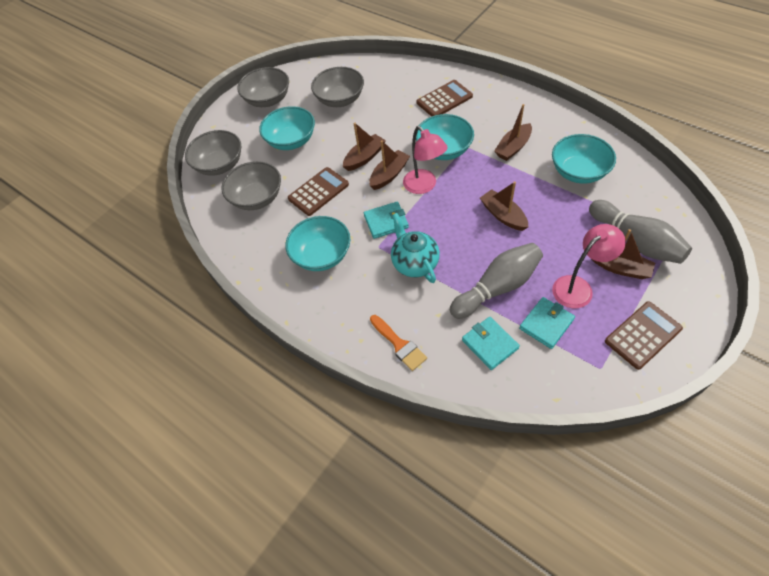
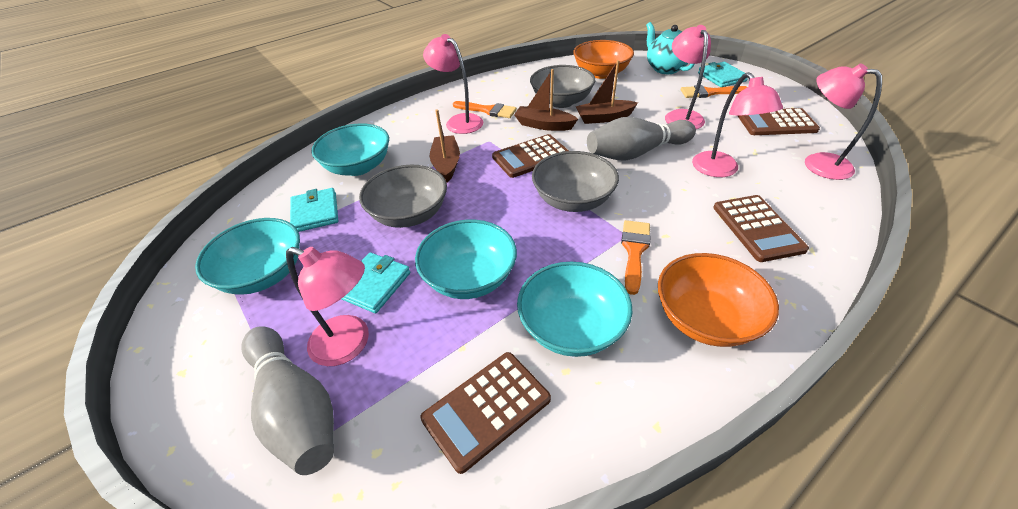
brown boat: [343,123,386,171] [369,141,410,190] [480,182,529,231] [494,104,532,161] [593,229,655,279] = 5 -> [430,109,460,183] [514,69,578,131] [575,60,638,124] = 3
brown calculator: [288,167,349,216] [416,80,473,117] [605,301,683,370] = 3 -> [420,352,551,474] [492,134,569,178] [713,195,809,262] [737,108,820,135] = 4
grey bowl: [185,130,241,176] [222,161,281,210] [237,67,289,107] [311,67,364,107] = 4 -> [359,165,447,228] [530,65,596,108] [532,151,619,212] = 3
orange bowl: none = 0 -> [573,40,634,79] [658,253,779,347] = 2
orange brush: [370,315,427,371] = 1 -> [453,101,517,118] [621,220,650,295] [681,85,747,98] = 3
pink lamp: [403,126,448,194] [552,224,626,308] = 2 -> [286,247,369,366] [423,34,483,134] [665,25,711,129] [692,72,783,177] [805,64,882,180] = 5

